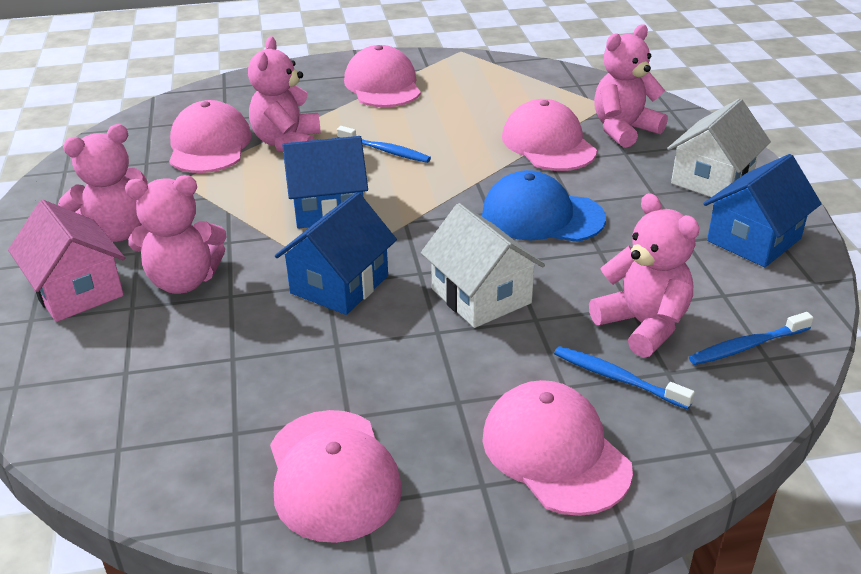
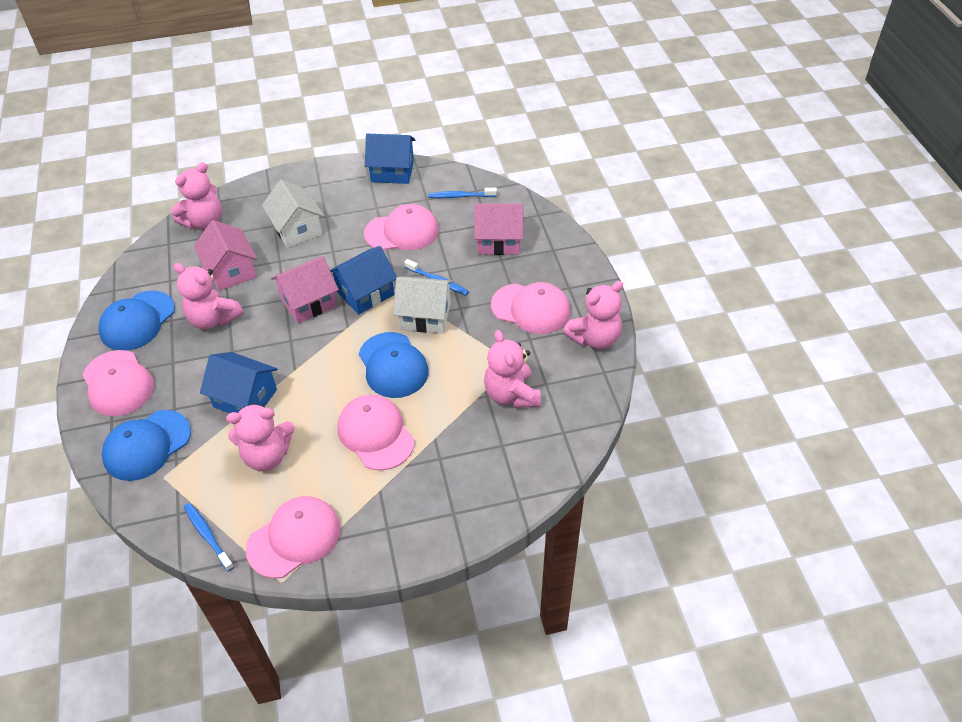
blue cap: [482,170,606,242] = 1 -> [98,291,175,351] [102,410,191,481] [359,332,429,398] = 3
pink house: [8,200,125,322] = 1 -> [194,220,257,291] [271,256,339,324] [474,203,523,255] = 3

